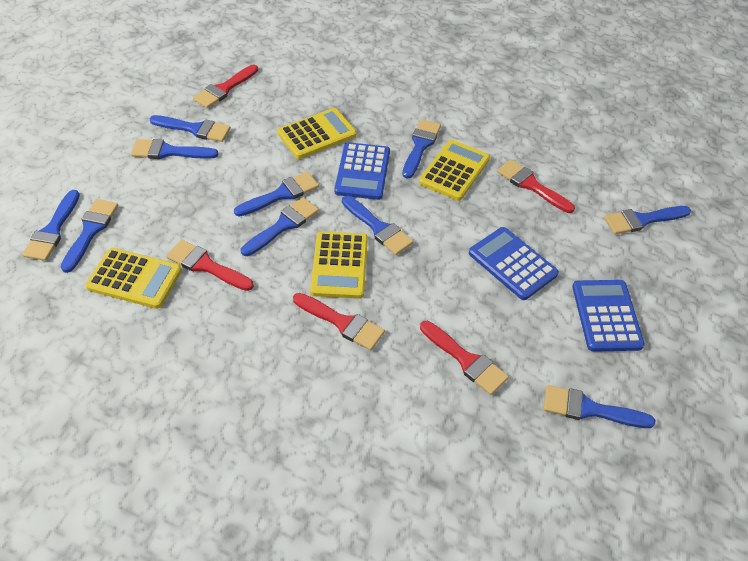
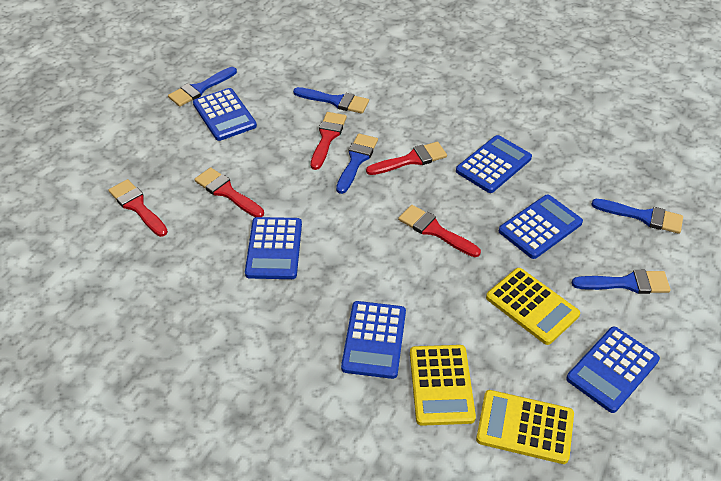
blue brush: [22,190,80,261] [61,199,118,273] [131,139,218,159] [150,115,231,142] [234,172,319,217] [241,197,319,256] [342,196,413,255] [402,119,441,179] [544,385,655,428] [604,206,691,234] = 10 -> [168,67,237,107] [293,87,369,114] [336,134,378,194] [571,270,671,294] [591,199,683,234] = 5
blue calculator: [335,142,390,200] [469,227,559,300] [572,280,645,352] = 3 -> [193,88,257,141] [245,217,302,279] [341,301,406,379] [456,135,532,193] [499,195,583,259] [566,326,660,413] = 6
yellow calculator: [85,248,182,309] [277,108,357,159] [310,231,368,299] [419,140,490,201] = 4 -> [410,345,476,426] [476,390,574,464] [486,268,580,345] = 3

